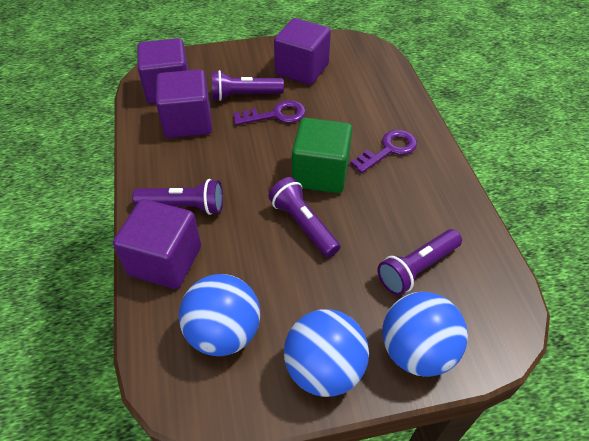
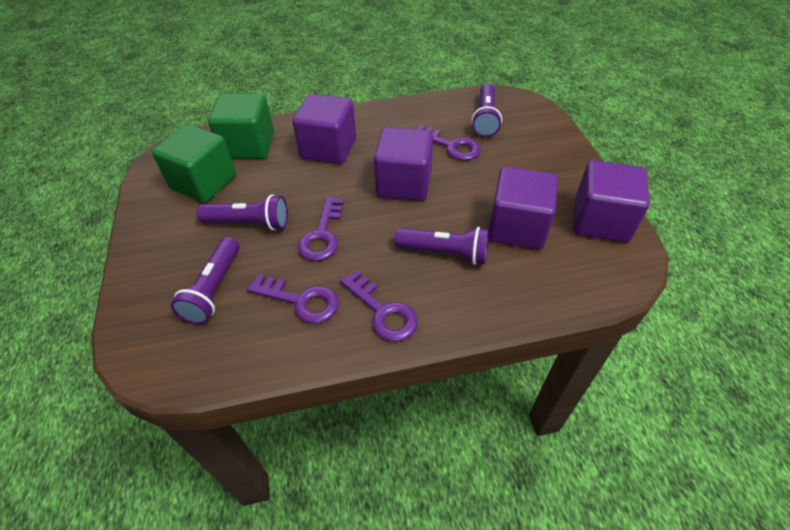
blue ball: [179,274,261,356] [284,309,369,397] [382,292,468,377] = 3 -> none = 0
green cube: [292,118,352,193] = 1 -> [152,124,236,203] [208,93,274,159] = 2
purple key: [234,100,306,125] [350,130,417,173] = 2 -> [247,274,339,323] [298,197,344,261] [340,270,418,341] [417,125,481,161] = 4

